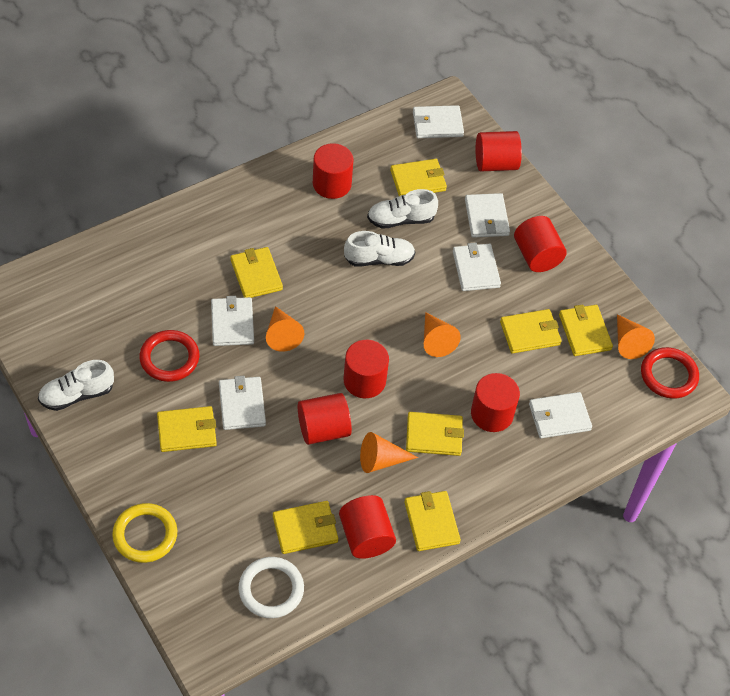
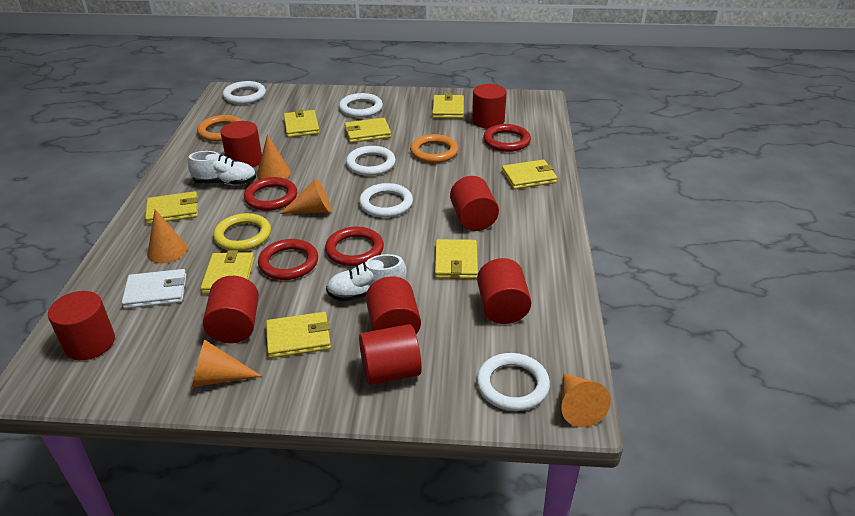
orange cone: [266,306,304,352] [360,432,418,473] [424,312,461,357] [617,314,655,359] = 4 -> [147,209,187,263] [192,339,262,387] [257,134,291,180] [280,179,331,214] [561,373,611,427] = 5
orange ring: none = 0 -> [197,115,242,142] [410,134,458,163] = 2
red cylinder: [298,393,352,445] [313,143,354,199] [339,495,396,559] [343,340,389,398] [471,373,520,432] [476,131,522,171] [514,216,567,272] = 7 -> [48,291,115,360] [203,276,259,343] [220,121,262,168] [359,324,422,385] [366,276,421,334] [450,176,499,231] [472,84,507,129] [477,258,532,324] = 8
red ring: [140,330,199,382] [641,347,699,399] = 2 -> [244,177,297,211] [258,239,318,280] [325,227,384,266] [483,124,531,152] = 4
white ring: [238,557,304,618] = 1 -> [223,81,266,104] [339,93,383,118] [346,146,396,176] [359,183,413,218] [477,353,550,411] = 5
white shoe: [38,360,114,411] [344,231,416,266] [367,189,438,229] = 3 -> [188,151,256,185] [326,254,407,301] = 2
white wallet: [211,296,254,346] [219,376,266,430] [413,105,464,138] [453,243,501,291] [465,193,510,238] [529,392,592,438] = 6 -> [122,269,187,309] = 1

